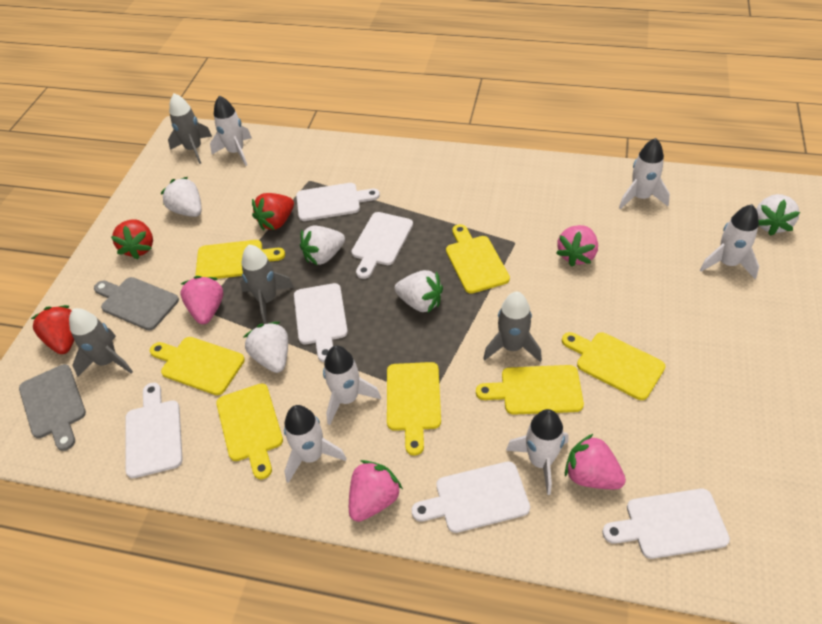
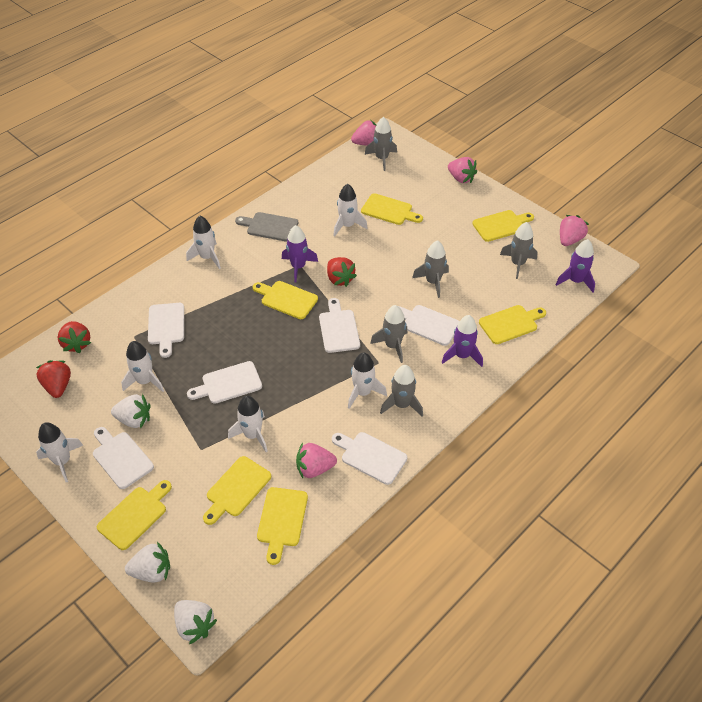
grey cutting board: [19,364,86,451] [94,277,179,330] = 2 -> [235,212,298,242] = 1
grey rocket: [69,308,133,377] [168,93,212,164] [240,245,294,324] [483,291,542,362] = 4 -> [365,117,397,171] [370,305,407,363] [380,365,423,417] [412,240,449,298] [500,222,538,279] = 5
purple rocket: none = 0 -> [282,225,318,282] [442,315,483,367] [556,239,595,292] = 3
white strawberry: [160,177,202,217] [244,322,288,373] [300,226,345,265] [395,270,443,313] [756,194,800,236] = 5 -> [111,394,150,428] [125,542,170,583] [174,600,217,644] = 3

